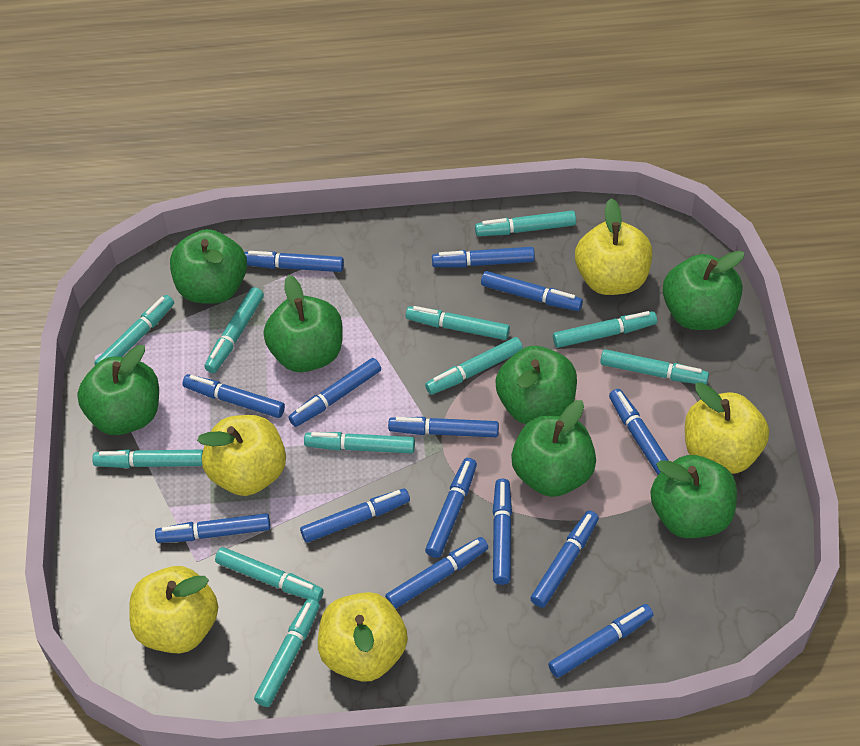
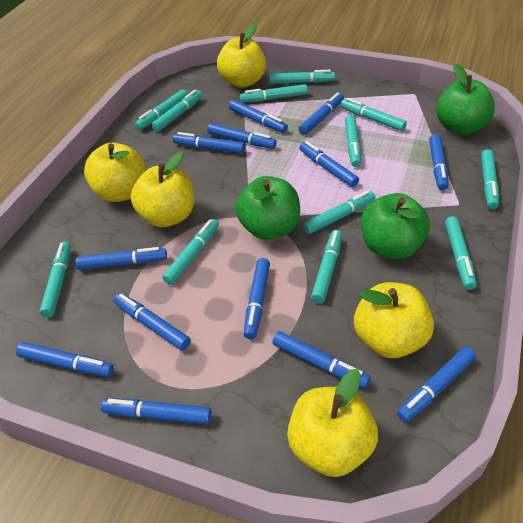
blue marker: [155,513,270,543] [182,374,285,418] [244,251,344,272] [288,358,381,427] [300,489,410,543] [385,537,489,609] [388,417,499,437] [425,458,477,558] [432,247,535,268] [481,271,583,311] [493,478,512,585] [530,511,599,608] [548,604,653,678] [609,389,669,475] = 14 -> [16,342,114,377] [75,247,167,270] [101,398,212,424] [114,293,191,350] [173,132,245,154] [207,123,277,149] [229,100,288,133] [244,258,270,339] [272,331,370,388] [299,92,344,135] [299,141,359,187] [397,347,476,422] [429,134,449,191] = 13
green apple: [77,345,159,435] [170,229,247,304] [264,275,343,372] [495,346,577,424] [511,400,596,497] [651,455,737,538] [663,251,745,330] = 7 -> [235,176,300,240] [361,193,430,259] [436,64,495,135] = 3
turquoise marker: [92,449,203,468] [94,295,174,365] [204,287,264,373] [215,547,324,602] [254,598,320,707] [304,432,415,454] [406,306,510,340] [425,337,523,395] [475,210,576,236] [553,311,657,348] [600,349,709,384] = 11 -> [40,242,71,317] [135,90,188,130] [152,89,202,132] [162,219,219,285] [240,84,308,103] [269,70,335,84] [303,190,376,234] [311,230,342,303] [340,98,407,131] [345,115,361,167] [445,216,477,290] [481,149,499,209] = 12

